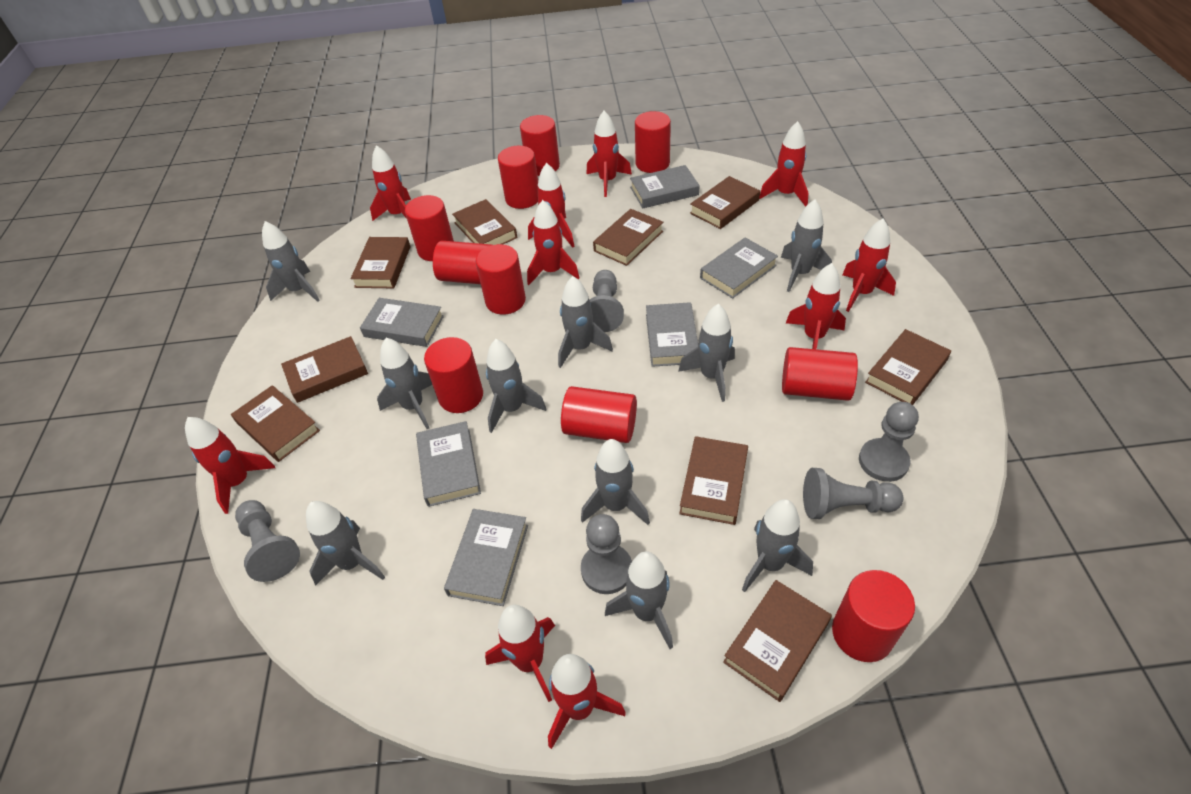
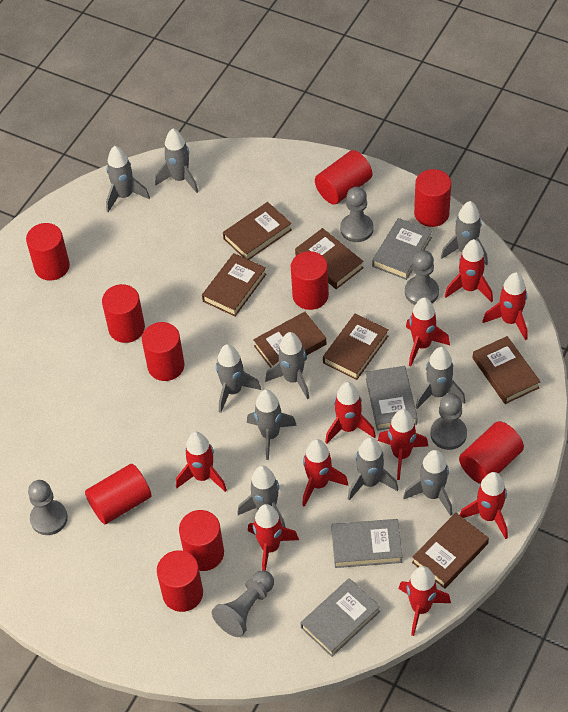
brown book: [231,385,320,462] [281,336,368,403] [351,237,410,289] [452,199,517,245] [593,209,663,266] [679,436,748,525] [690,176,760,229] [723,580,832,702] [865,329,951,405] = 9 -> [202,253,266,316] [223,202,292,260] [253,312,326,368] [295,228,364,289] [323,313,388,380] [412,513,489,589] [473,336,541,404] = 7
grey book: [360,298,444,347] [416,421,481,507] [444,509,528,606] [630,165,700,208] [646,302,698,367] [700,237,778,298] = 6 -> [300,578,380,657] [331,519,402,568] [366,366,418,431] [372,218,432,280] = 4

